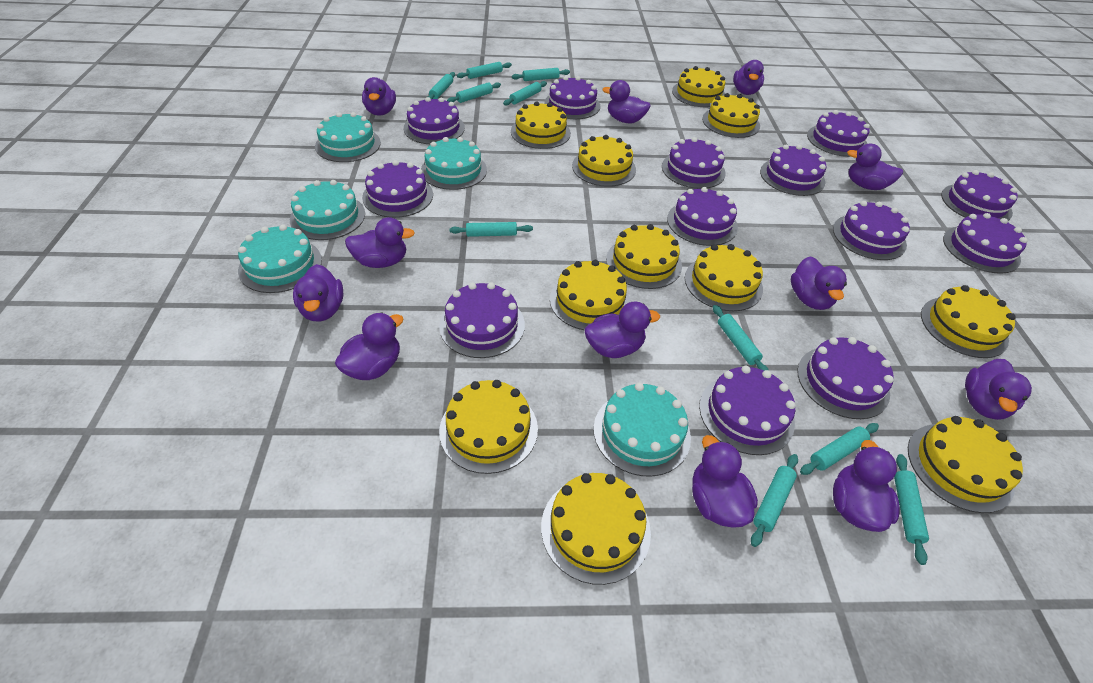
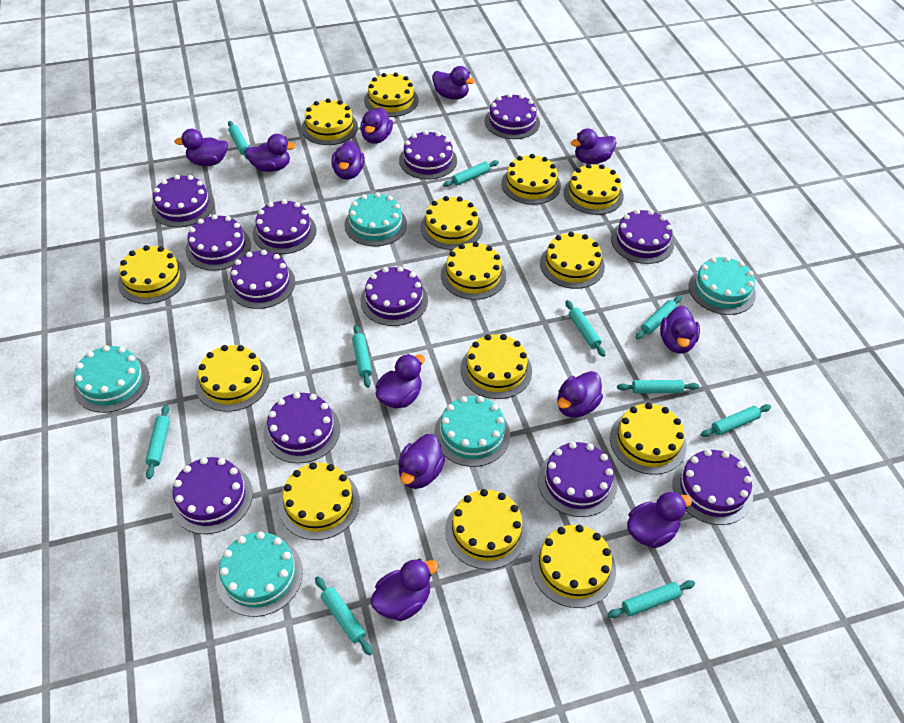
purple cake: [362,160,433,218] [404,97,465,144] [439,282,525,358] [544,76,600,119] [662,137,726,189] [667,187,738,246] [699,366,796,455] [760,145,826,196] [797,337,894,419] [807,110,870,157] [833,201,910,260] [941,170,1018,221] [943,213,1028,274] = 13 -> [152,175,215,227] [170,457,253,534] [185,214,251,271] [228,250,295,309] [253,199,316,254] [263,392,340,463] [360,266,428,326] [399,130,457,179] [485,93,540,139] [538,442,617,517] [611,209,674,264] [673,449,753,525] = 12
yellow cake: [439,380,538,474] [511,101,571,149] [541,473,651,585] [550,260,631,331] [572,135,636,187] [606,224,682,289] [672,66,725,108] [685,244,763,311] [702,93,760,138] [908,416,1023,513] [921,285,1016,358] = 11 -> [118,245,186,304] [195,345,270,412] [278,462,360,540] [301,98,358,145] [364,73,418,117] [420,196,483,250] [441,242,506,300] [445,489,528,569] [460,334,532,399] [501,154,561,205] [531,525,616,608] [540,232,605,289] [563,164,624,215] [610,403,687,475] = 14

